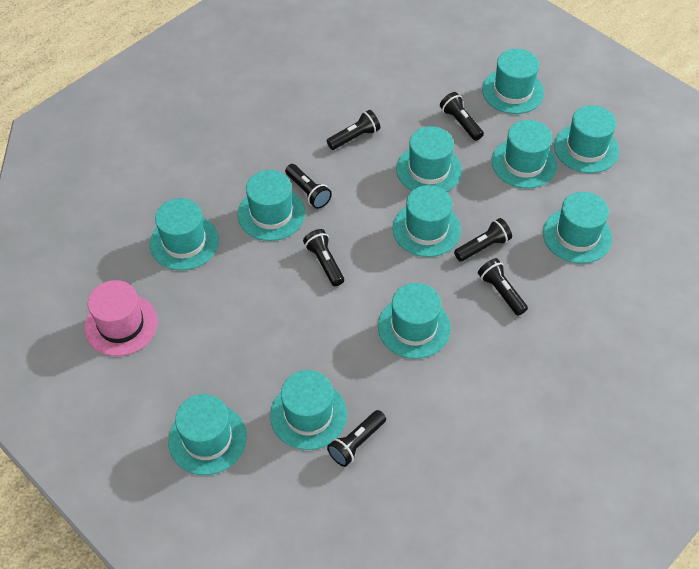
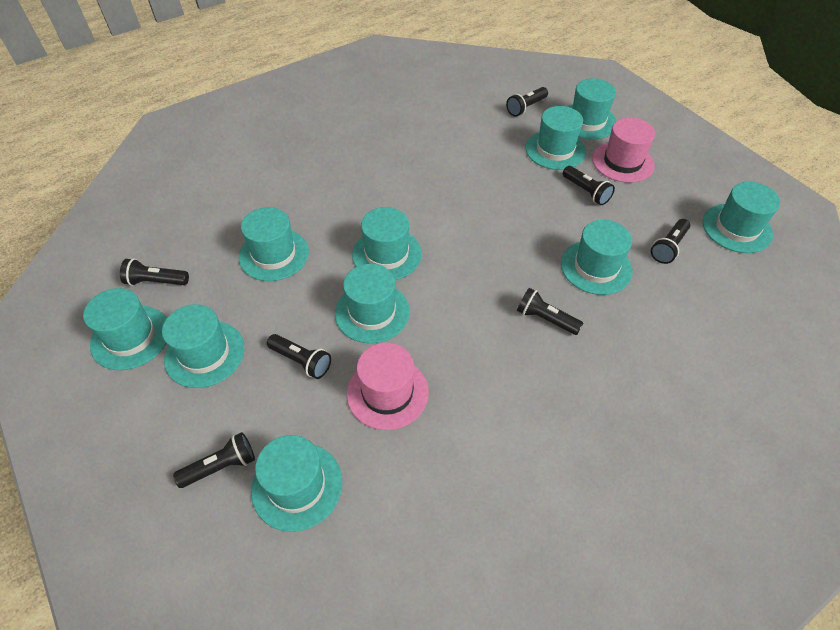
pink hat: [84,280,158,356] = 1 -> [347,343,429,430] [592,118,655,183] = 2
turquoise hat: [150,198,219,270] [168,394,247,475] [238,170,305,241] [270,370,347,450] [378,283,451,359] [393,185,461,257] [396,126,462,192] [482,49,544,114] [492,120,557,189] [543,192,612,264] [554,105,619,173] = 11 -> [83,288,167,370] [162,304,244,388] [239,207,309,281] [251,435,342,532] [335,264,410,343] [352,207,422,280] [525,106,586,170] [561,220,633,295] [567,78,617,140] [703,182,780,253] = 10

